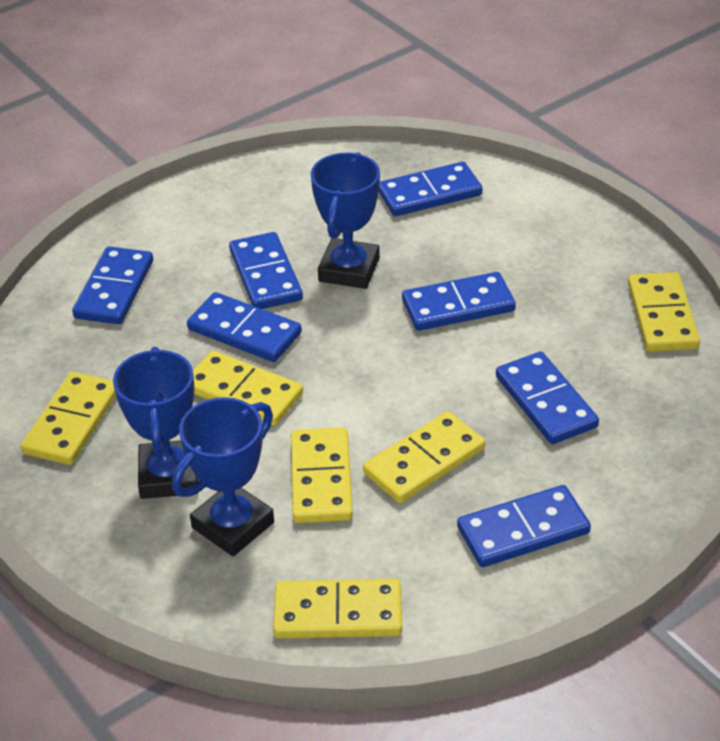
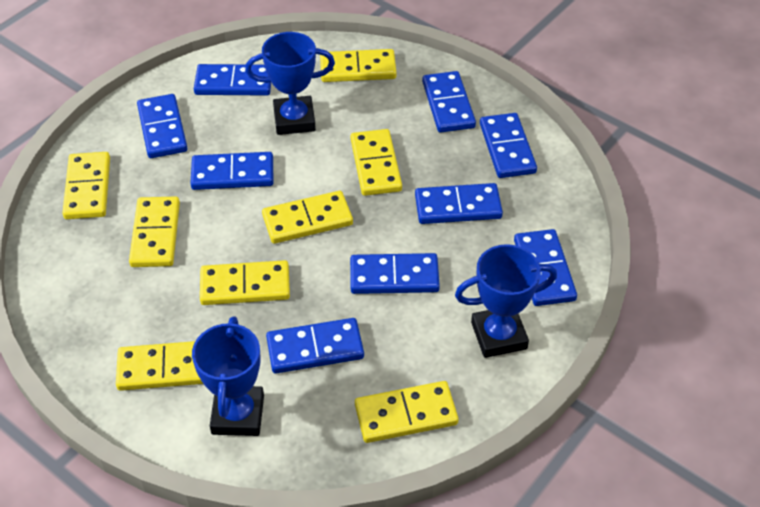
blue domino: [72,246,153,324] [187,292,302,362] [229,232,303,309] [379,162,482,216] [402,272,516,331] [457,485,591,567] [496,352,599,444] = 7 -> [137,94,188,158] [190,152,273,190] [194,64,271,96] [266,318,364,374] [350,253,440,294] [415,183,503,224] [422,71,476,133] [480,113,537,178] [514,229,577,306] = 9
yellow domino: [21,372,116,465] [193,351,303,426] [273,579,402,638] [291,427,353,523] [363,411,485,503] [628,272,700,352] = 6 -> [62,152,110,219] [116,341,203,391] [129,197,180,267] [200,260,290,305] [262,191,353,244] [320,49,397,82] [351,129,402,196] [355,381,459,443] = 8

